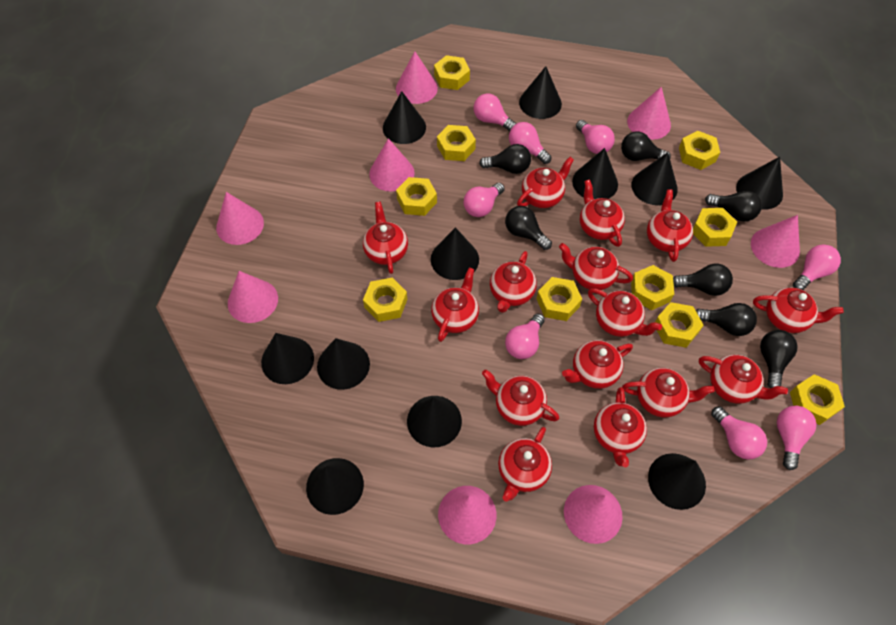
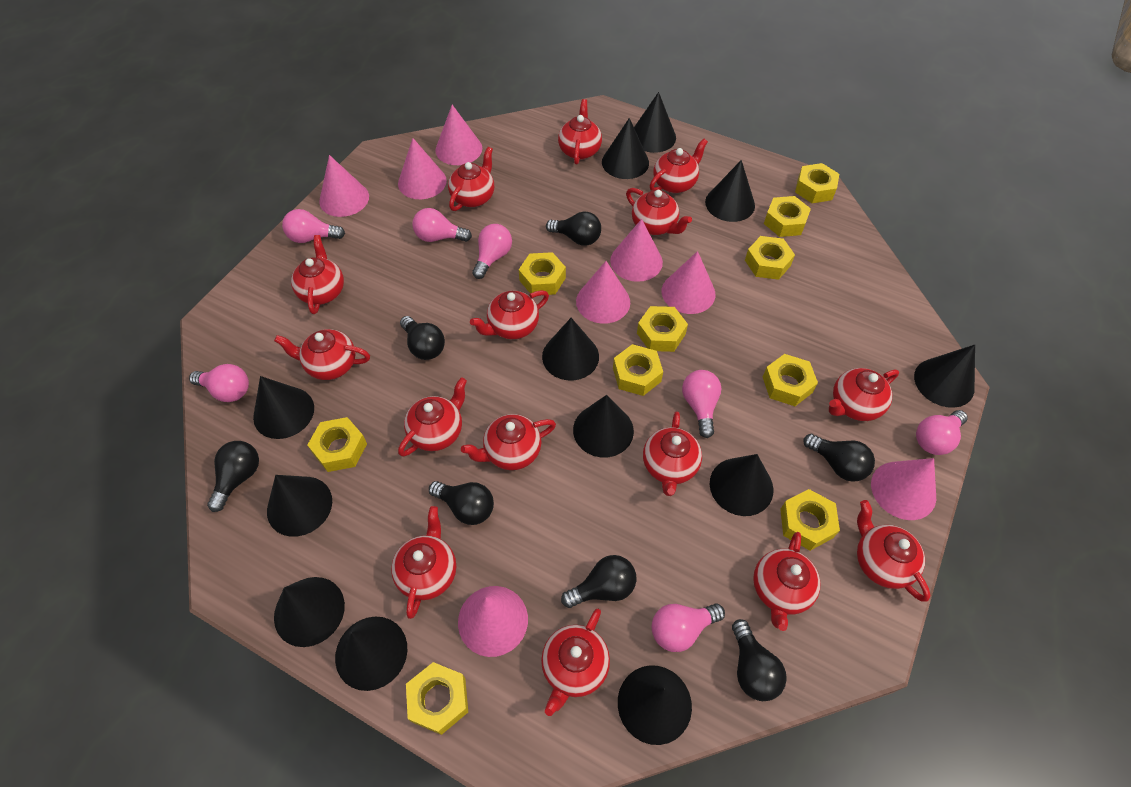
black cone: [261,333,314,384] [306,458,364,515] [317,338,370,390] [383,91,426,144] [407,396,462,447] [431,227,479,280] [519,66,562,119] [572,148,618,199] [632,152,678,205] [648,453,706,510] [736,157,783,210] = 11 -> [253,376,314,439] [267,475,332,537] [274,577,345,647] [335,617,407,691] [542,318,599,381] [573,395,634,457] [602,118,649,179] [618,665,692,745] [634,92,676,153] [705,160,755,222] [710,454,774,516] [914,345,975,408] = 12
pink light bulb: [463,183,505,217] [474,94,517,131] [505,314,545,359] [509,122,551,164] [576,120,615,154] [711,406,767,460] [777,406,817,470] [793,245,841,290] = 8 -> [189,364,249,402] [282,209,345,243] [412,208,472,242] [472,224,512,279] [652,603,725,652] [682,370,721,438] [916,410,968,455] = 7

